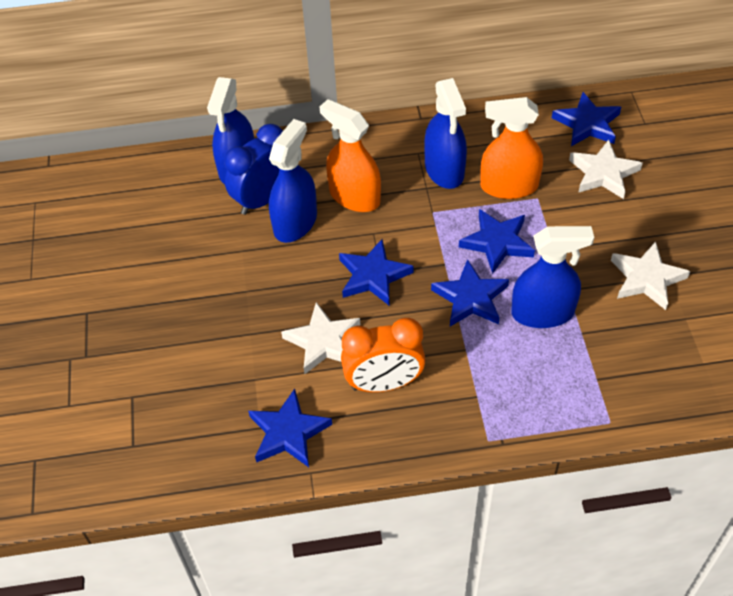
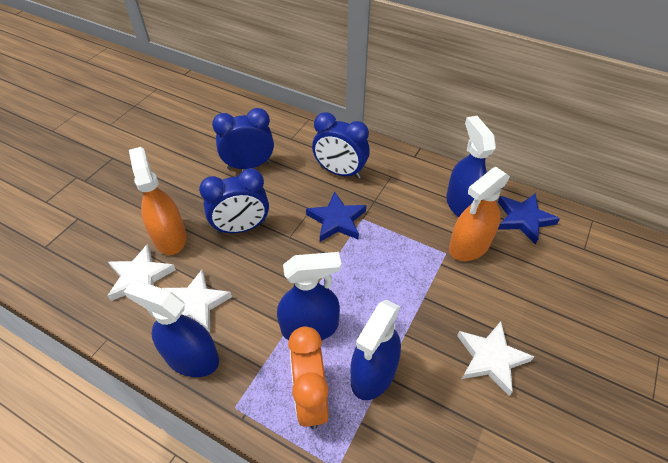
blue clock: [224,124,283,215] = 1 -> [199,168,269,234] [212,108,274,170] [312,112,370,179] = 3
blue star: [248,389,332,467] [339,239,414,305] [431,259,509,326] [459,209,535,274] [552,92,621,146] = 5 -> [306,191,366,242] [498,193,560,245] = 2

